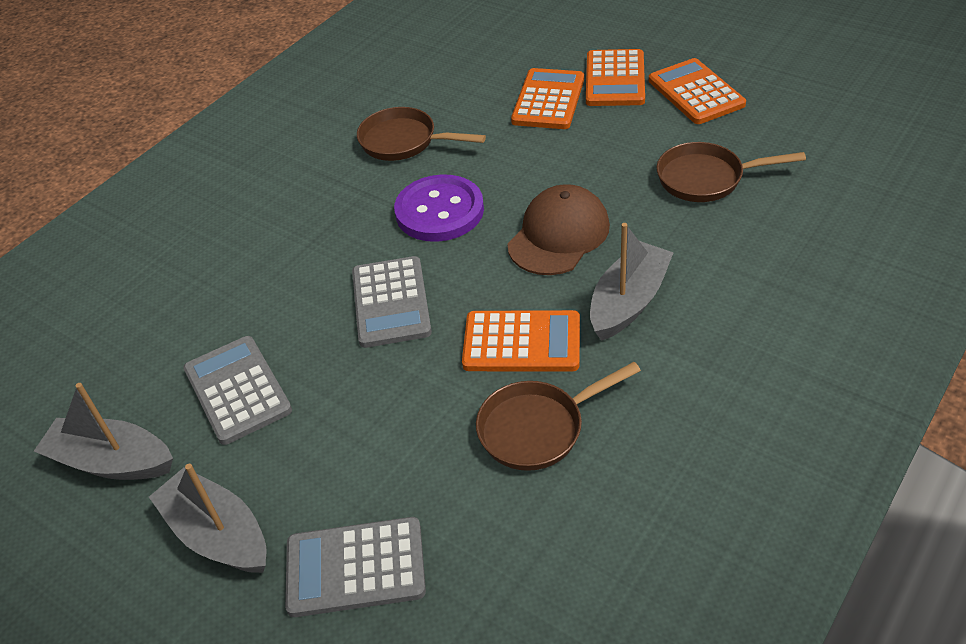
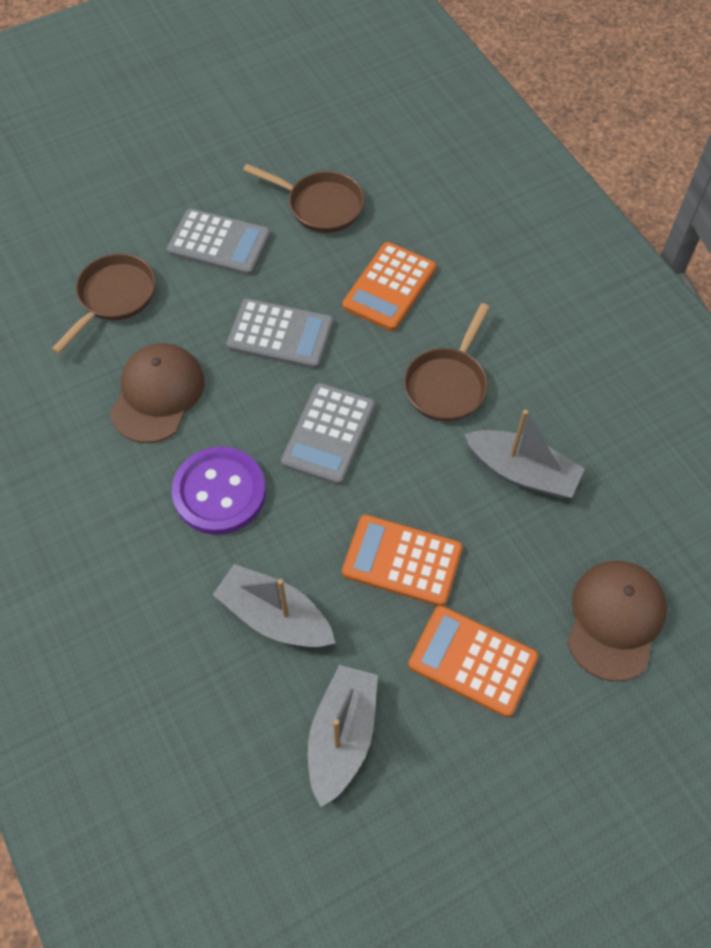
brown cap: [507,184,610,275] = 1 -> [110,343,204,443] [567,561,667,681] = 2
orange calculator: [462,310,580,372] [511,68,584,129] [586,49,645,106] [649,58,746,124] = 4 -> [342,242,436,331] [342,515,463,606] [408,606,538,717] = 3

